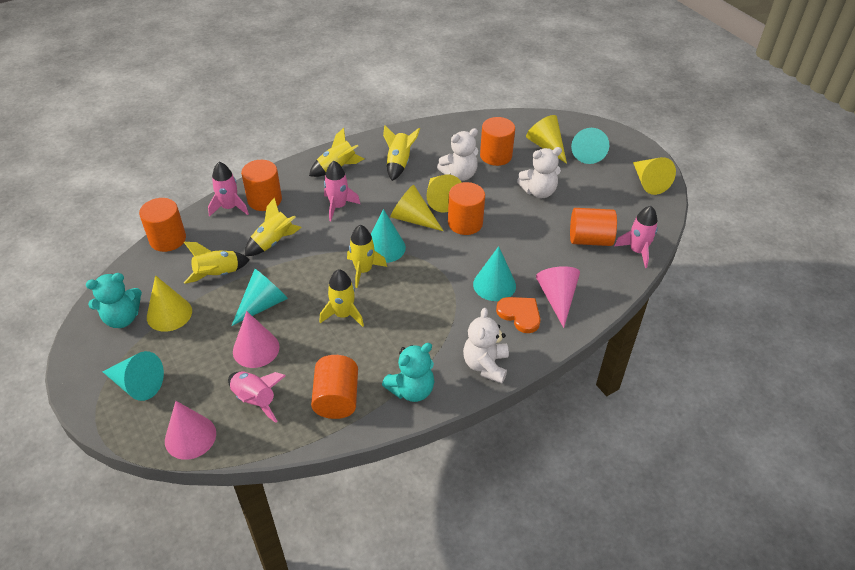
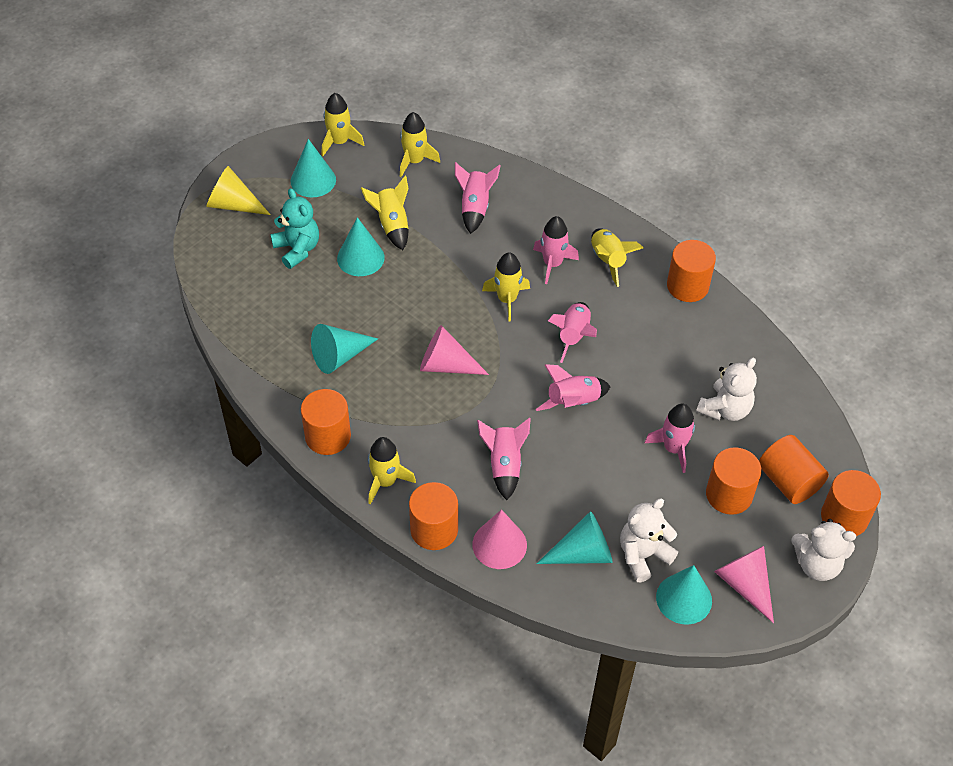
orange heart: [496,297,540,333] = 1 -> none = 0
pink rocket: [208,162,249,217] [228,371,286,423] [324,161,360,221] [614,206,658,268] = 4 -> [455,162,501,234] [477,418,531,500] [533,216,579,284] [536,364,611,411] [548,302,597,363] [645,404,695,473] = 6
turquoise teddy bear: [86,273,142,328] [382,343,434,402] = 2 -> [270,188,319,269] = 1
yellow cone: [147,275,192,332] [390,185,443,231] [426,174,462,212] [526,115,567,164] [633,157,676,195] = 5 -> [206,166,271,215] = 1

